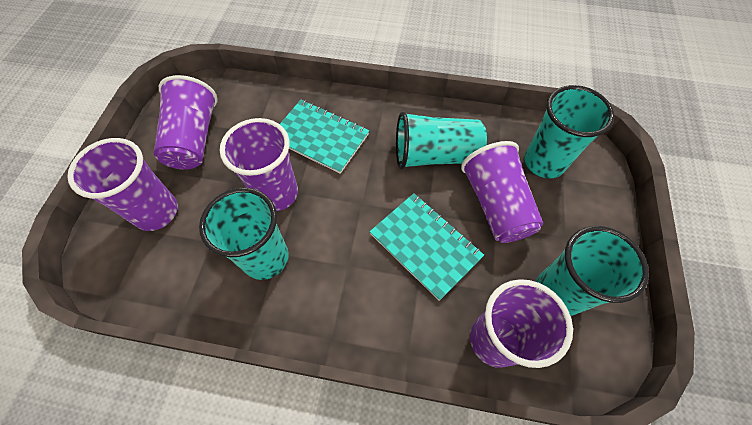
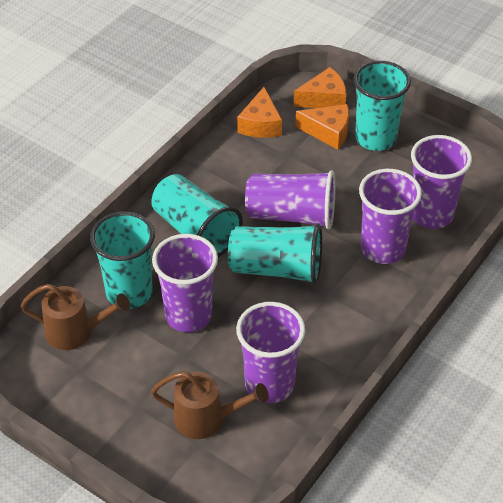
brown watering can: none = 0 -> [21,284,130,350] [151,371,269,439] = 2
orange cheese: none = 0 -> [237,87,282,138] [294,67,346,108] [295,104,349,150] = 3
turquoise notebook: [280,100,369,174] [369,193,484,301] = 2 -> none = 0

